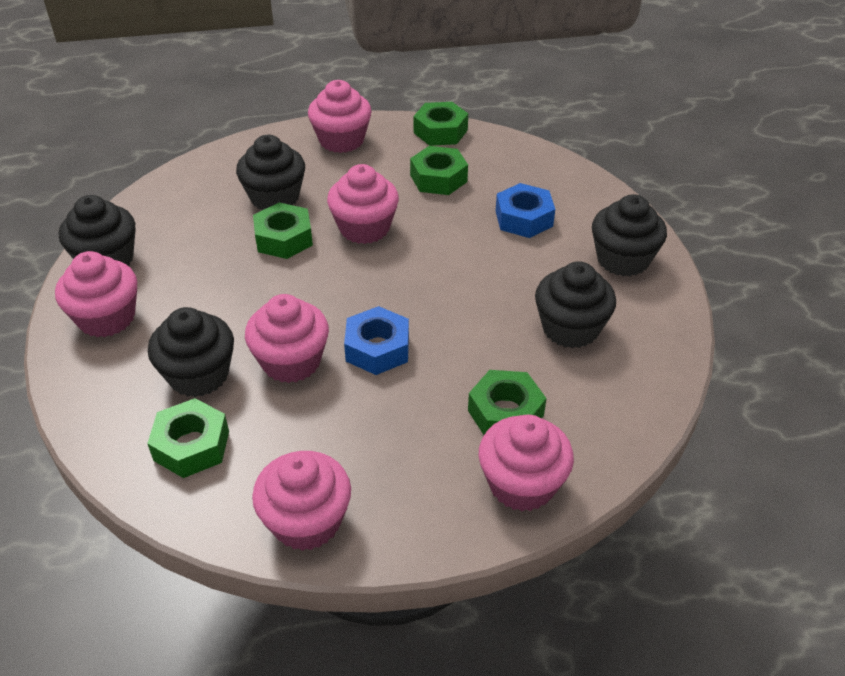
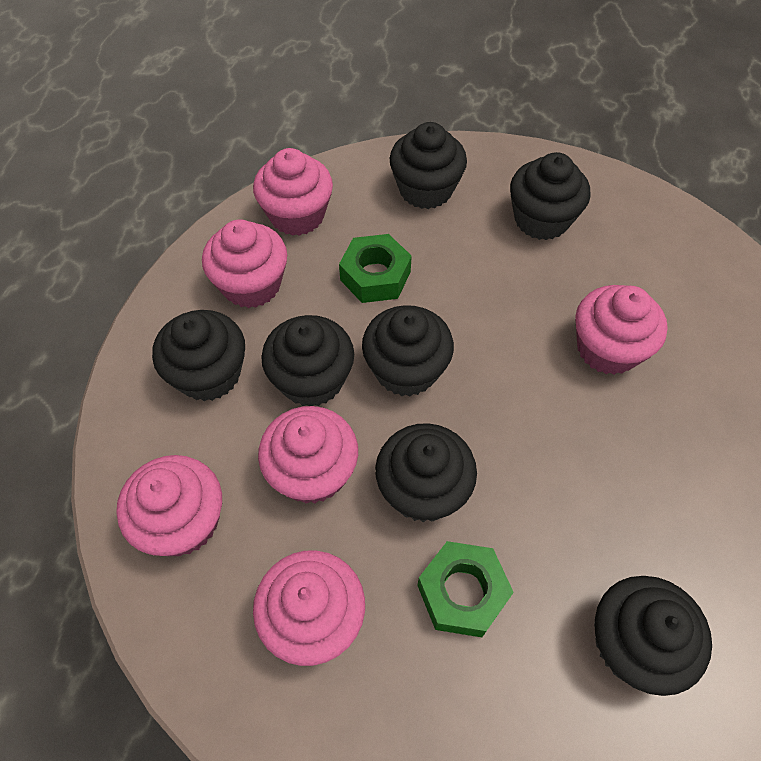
black cupcake: [59,195,136,266] [148,307,234,397] [236,135,305,210] [535,261,616,348] [592,194,667,276] = 5 -> [152,310,245,401] [261,315,354,406] [362,305,454,396] [375,423,477,522] [390,122,467,209] [510,152,590,240] [594,576,712,696] = 7
blue nut: [344,306,409,375] [496,183,555,238] = 2 -> none = 0
green nut: [147,398,229,478] [253,202,313,259] [410,146,468,195] [414,102,468,146] [468,370,547,435] = 5 -> [339,234,412,303] [417,541,514,637] = 2

